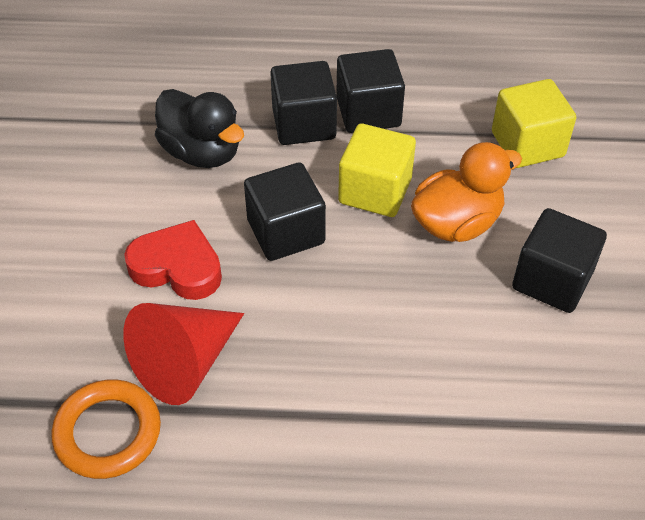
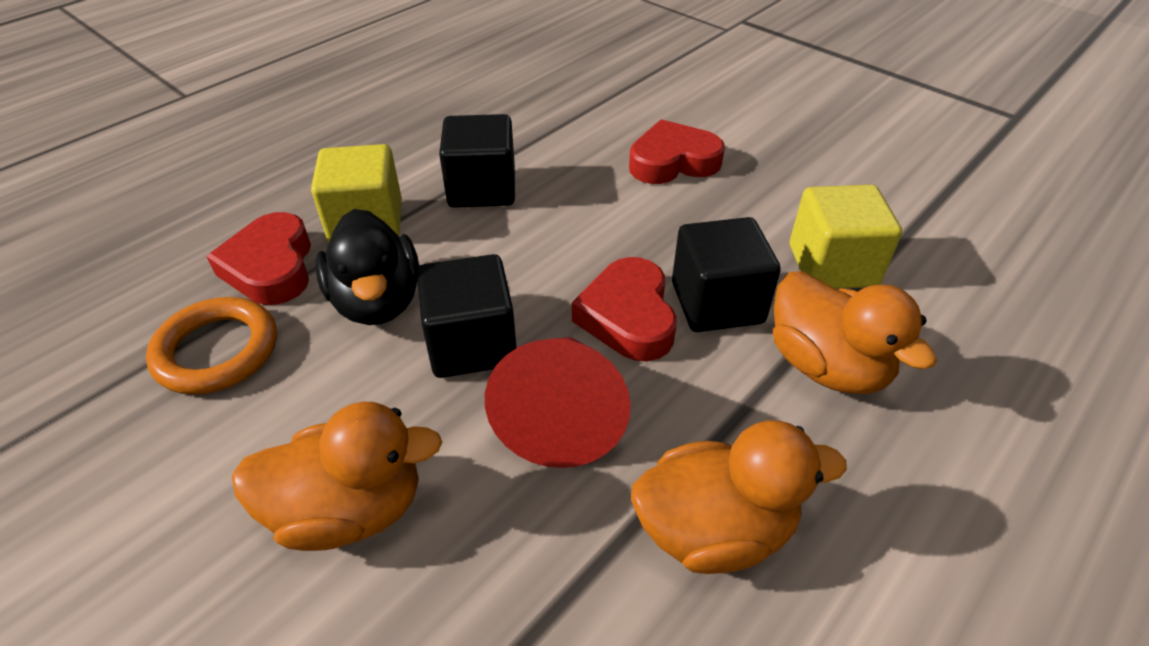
black cube: [244,163,326,261] [270,61,337,145] [336,49,405,133] [512,208,607,313] = 4 -> [416,254,517,378] [439,114,515,208] [672,217,781,332] = 3
orange duck: [411,142,522,242] = 1 -> [232,402,442,551] [631,420,847,574] [773,271,937,394] = 3
red heart: [124,220,222,300] = 1 -> [206,212,311,305] [572,257,677,362] [629,119,725,184] = 3

